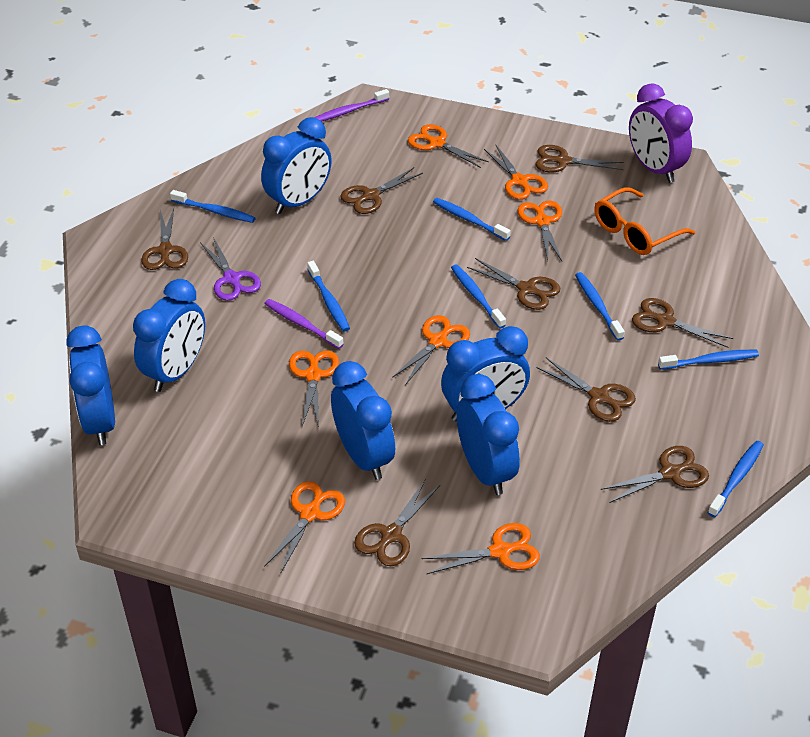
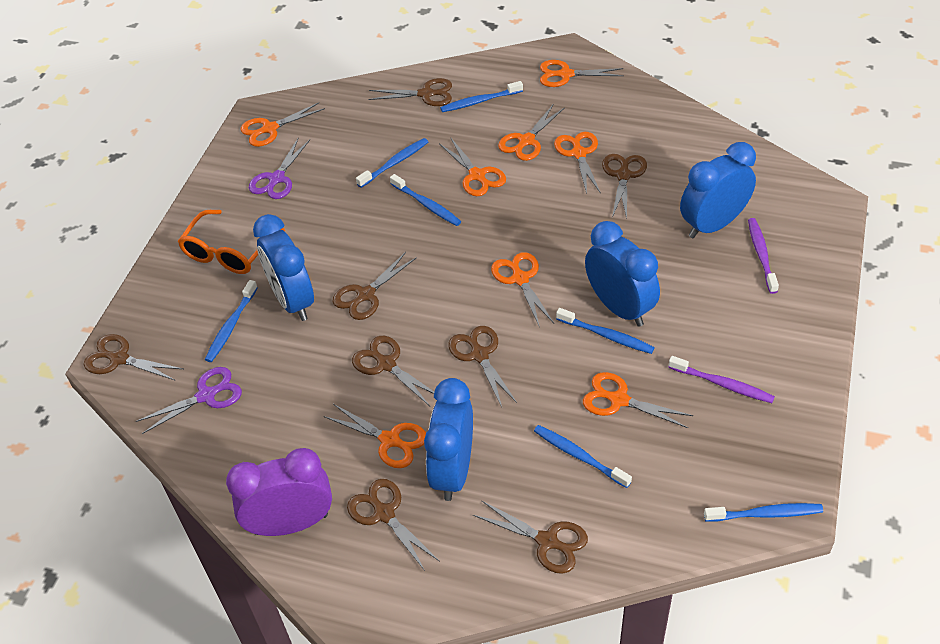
blue clock: [67,325,115,445] [133,279,205,392] [261,117,332,214] [331,361,395,480] [441,326,530,421] [457,374,520,495] = 6 -> [253,214,314,321] [424,378,473,501] [585,221,660,327] [680,142,756,238] = 4
orange scissors: [264,481,345,574] [289,350,339,427] [392,315,470,385] [408,124,489,168] [422,523,540,574] [484,145,548,200] [517,201,562,261] = 7 -> [241,102,325,147] [324,404,426,468] [440,137,506,196] [491,252,554,328] [498,105,565,161] [540,60,624,87] [554,132,601,194] [583,372,693,428] = 8
purple scissors: [200,237,261,301] = 1 -> [136,367,242,434] [249,137,310,199] = 2

